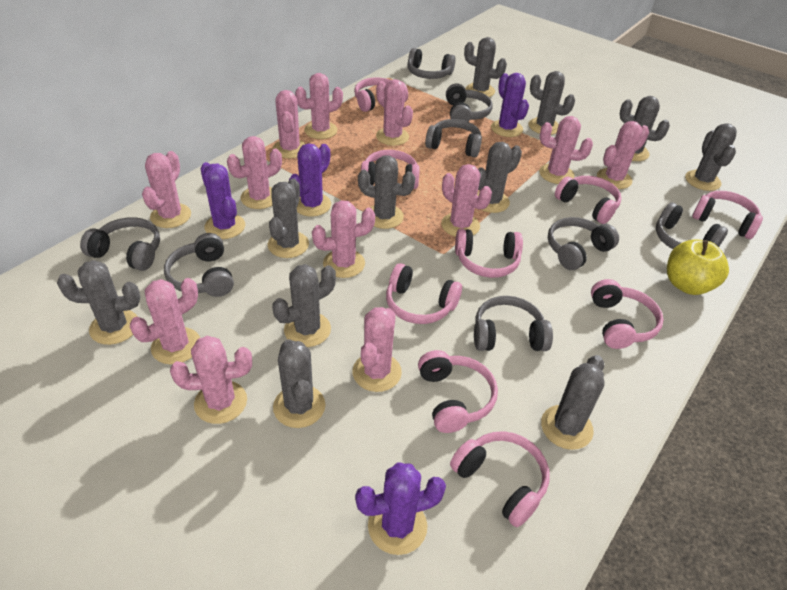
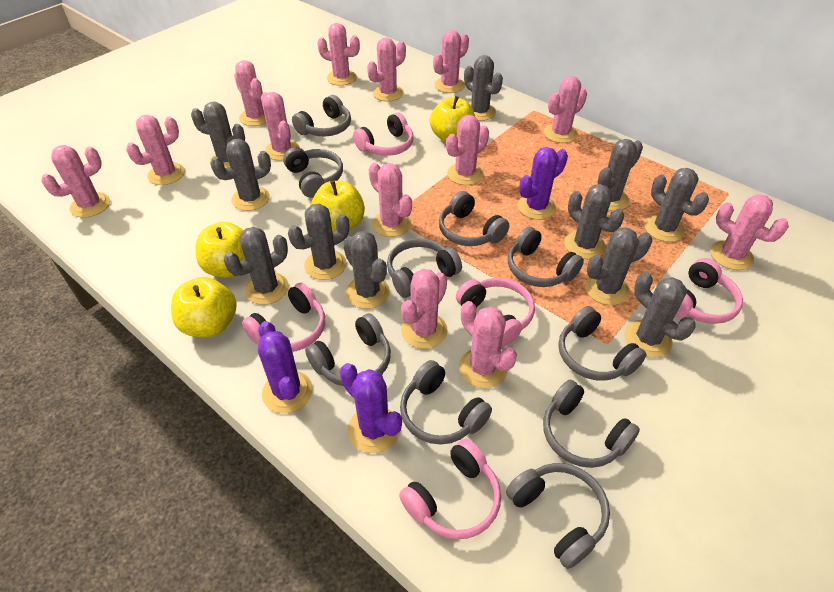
grey headphones: [80,217,160,271] [164,233,234,297] [407,48,456,79] [425,119,482,157] [446,83,492,122] [474,296,553,351] [548,217,619,270] [656,202,728,249] = 8 -> [283,147,343,198] [292,95,351,136] [305,313,391,386] [387,238,462,298] [400,360,492,445] [439,191,509,246] [506,463,610,569] [508,227,584,287] [543,379,640,468] [558,306,646,381] = 10
pink cactus: [130,278,200,365] [142,151,191,228] [170,336,252,424] [227,136,282,209] [273,90,306,158] [295,73,343,139] [312,200,375,278] [352,307,402,392] [376,79,413,146] [441,164,492,237] [539,116,593,184] [597,121,649,189] = 12 -> [41,145,110,218] [126,115,185,185] [234,60,266,126] [261,92,300,161] [317,23,360,86] [367,37,406,102] [368,163,412,237] [401,269,448,349] [433,30,469,93] [446,115,489,185] [459,301,517,388] [544,76,587,143] [710,194,789,270] = 13
pink headphones: [354,77,408,112] [361,150,420,189] [386,263,462,324] [418,350,498,433] [450,431,549,527] [455,229,523,278] [555,176,621,224] [591,279,664,349] [692,191,763,239] = 9 -> [242,283,325,352] [353,112,414,156] [399,439,501,539] [456,278,535,346] [675,258,743,324] = 5
purple cactus: [200,162,245,239] [289,143,331,216] [355,462,446,555] [491,73,529,137] = 4 -> [258,321,313,413] [340,363,402,453] [517,147,568,220] = 3
yellow apple: [667,240,729,295] = 1 -> [171,277,237,337] [196,222,245,277] [310,181,365,232] [430,96,475,142] = 4

